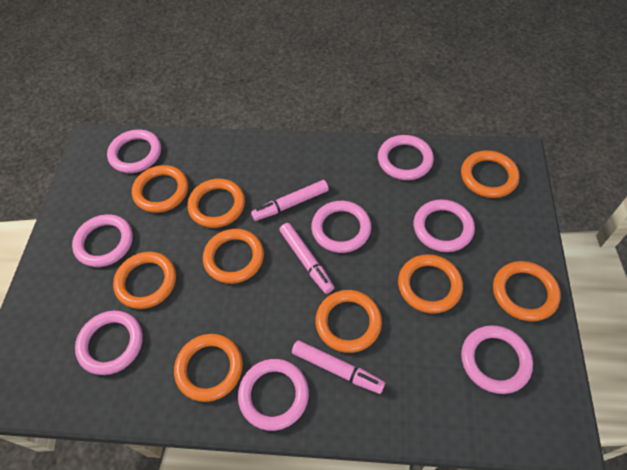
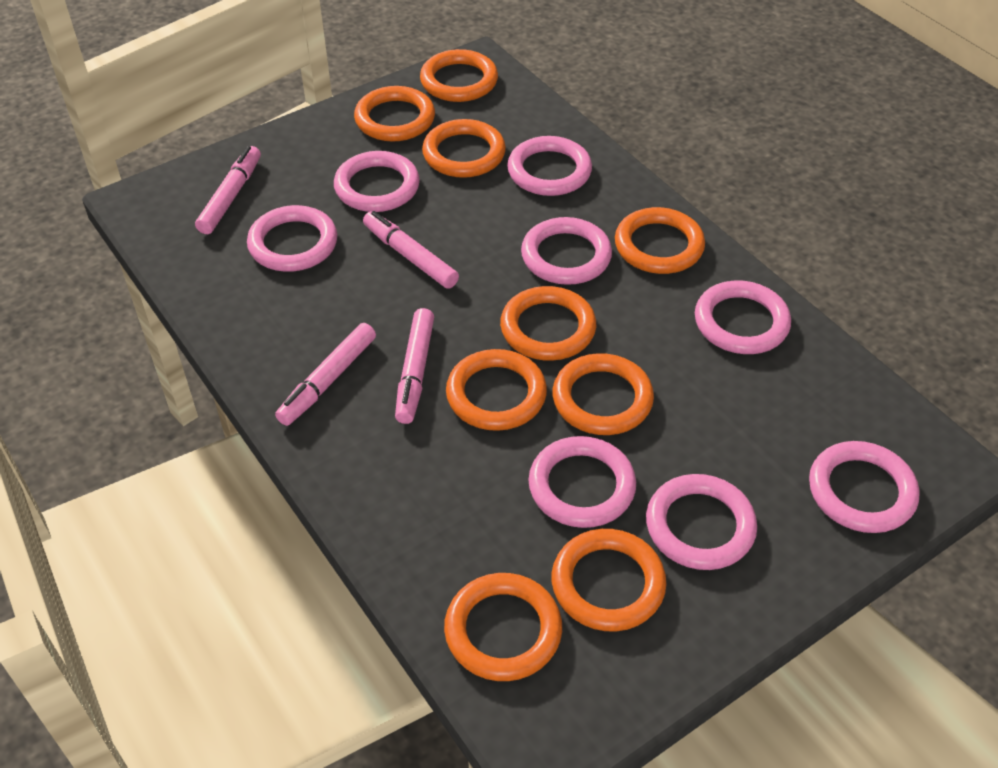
pink marker: [251,180,329,221] [279,223,334,294] [292,340,385,394] = 3 -> [195,146,261,234] [275,323,376,426] [363,211,459,289] [395,308,434,424] = 4

